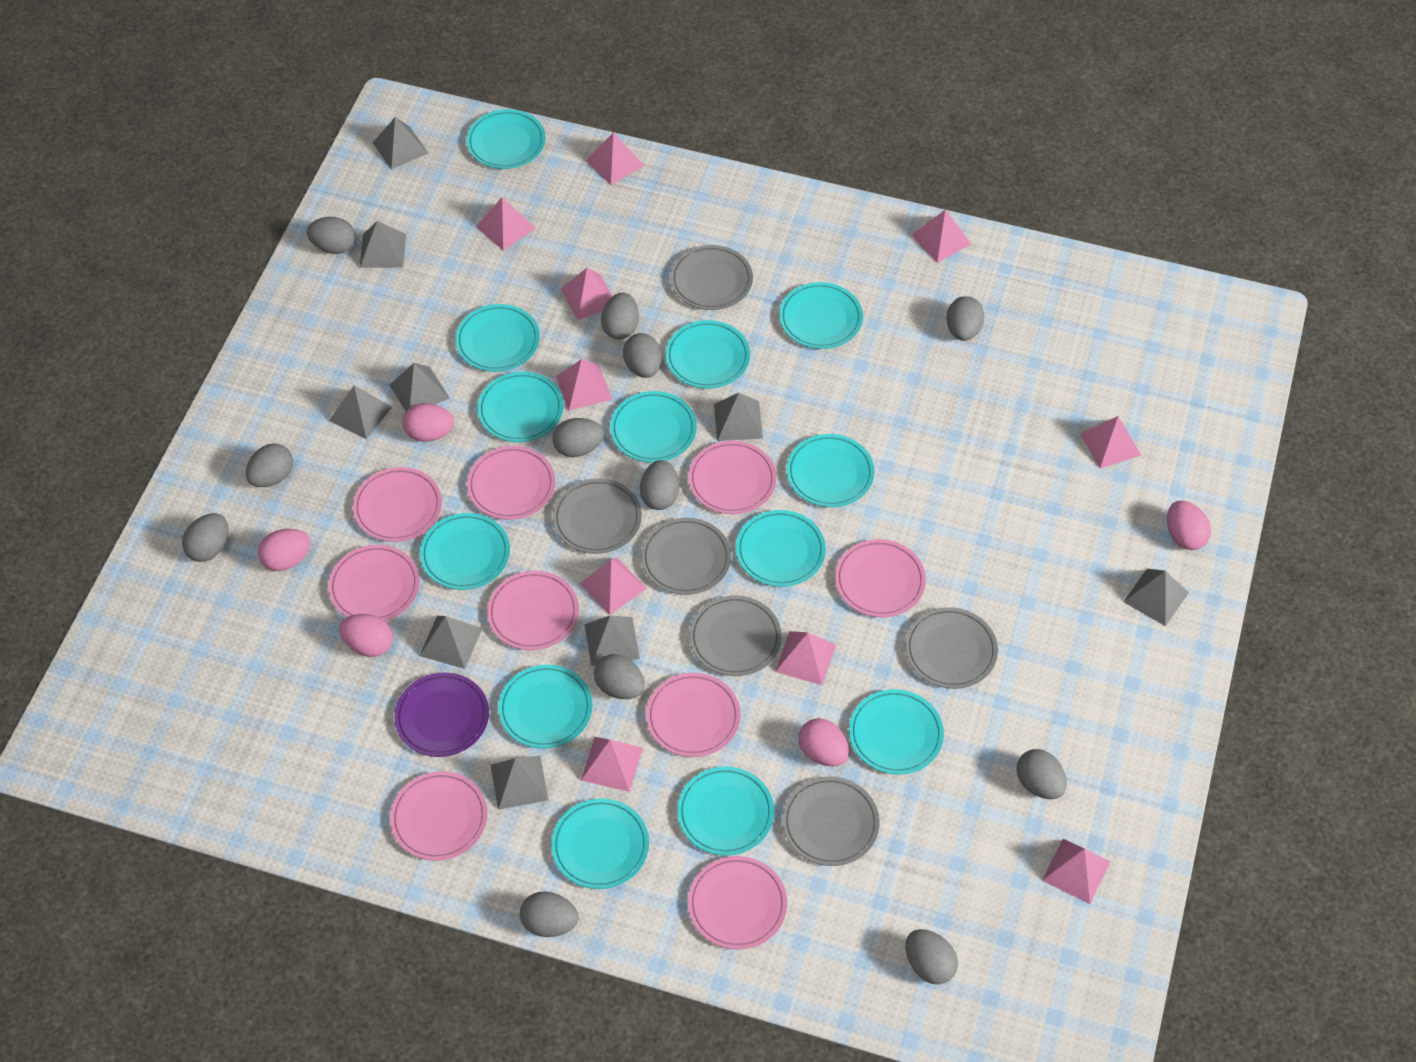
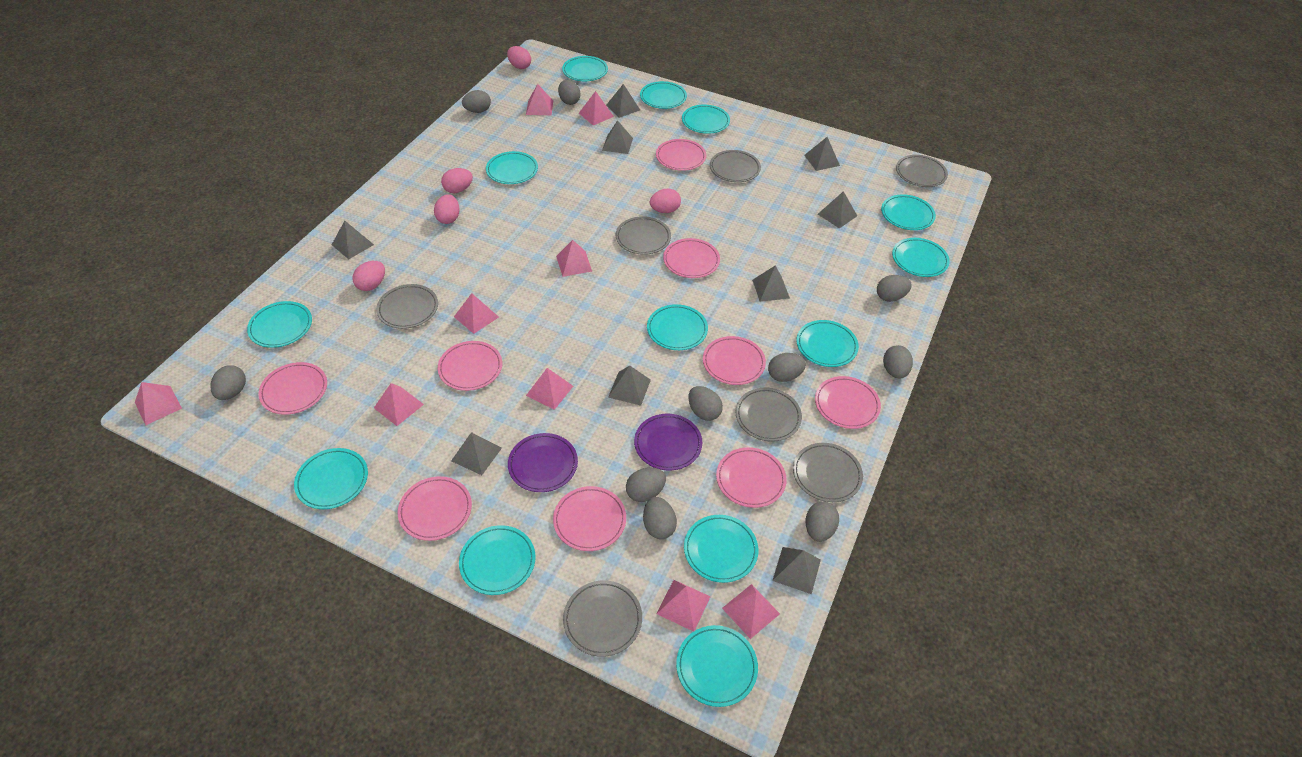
grey egg: [182,513,228,562] [246,443,293,487] [307,217,356,254] [520,892,579,937] [552,418,604,457] [594,654,645,699] [601,293,639,339] [623,333,662,378] [640,460,679,510] [906,929,958,984] [947,296,984,341] [1017,749,1067,799] = 12 -> [210,365,246,400] [462,90,491,113] [558,80,580,105] [626,468,666,502] [643,497,677,539] [688,386,723,421] [768,353,806,382] [806,501,839,542] [877,275,912,302] [883,345,913,379] = 10
grey plate: [553,478,642,554] [641,518,731,595] [670,245,753,310] [689,595,782,676] [782,776,879,866] [905,607,998,689] = 6 -> [376,284,438,329] [563,580,642,657] [615,216,671,255] [710,150,761,182] [735,388,802,442] [793,443,863,502] [896,155,948,187] = 7
pink pyramid: [476,197,535,251] [556,359,612,411] [561,268,613,320] [580,557,647,615] [581,737,643,792] [586,132,644,185] [775,631,836,685] [911,209,971,263] [1042,839,1110,904] [1080,416,1141,469] = 10 -> [135,382,182,425] [374,383,424,426] [454,293,499,334] [526,84,553,115] [526,368,573,410] [556,240,592,277] [579,91,614,125] [657,580,711,632] [722,584,780,639] = 9
purple plate: [394,672,489,757] = 1 -> [508,433,578,492] [634,414,702,470] = 2

